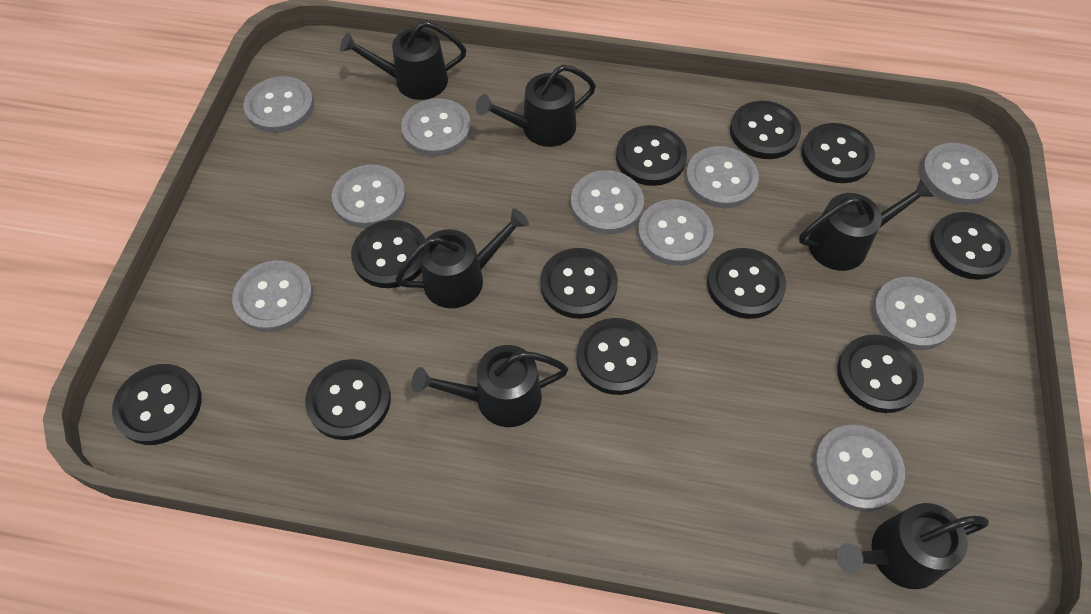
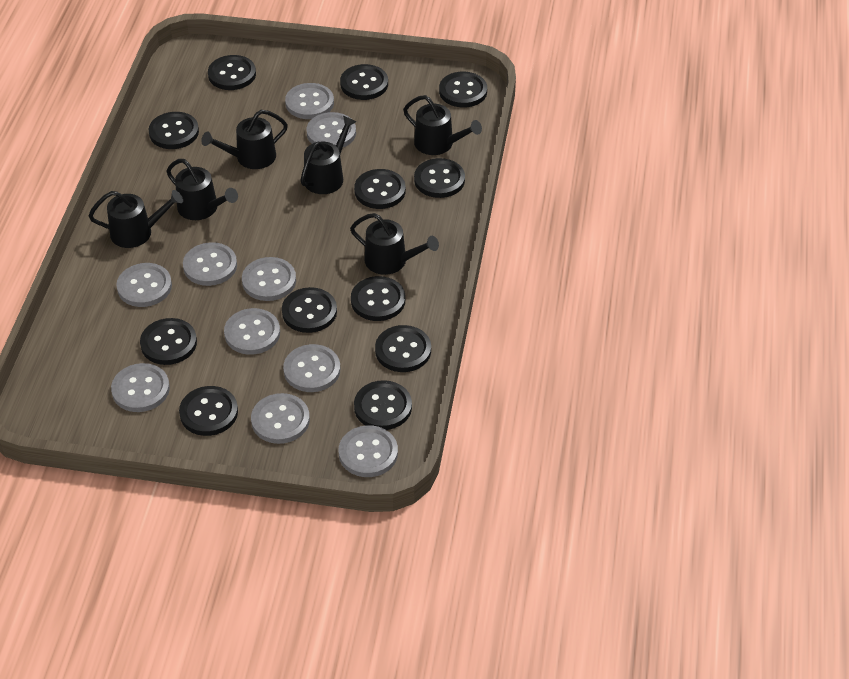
black button: [112,364,202,445] [305,359,391,440] [351,220,425,288] [540,248,618,319] [576,318,658,395] [616,125,687,186] [707,248,786,319] [730,101,801,159] [801,123,875,183] [837,335,924,413] [930,212,1011,280] = 11 -> [140,318,197,365] [148,112,199,149] [179,386,238,436] [208,55,256,90] [282,287,337,333] [340,64,388,100] [351,276,405,321] [354,169,406,209] [354,380,412,430] [375,325,431,372] [414,158,465,198] [439,72,487,108] = 12

